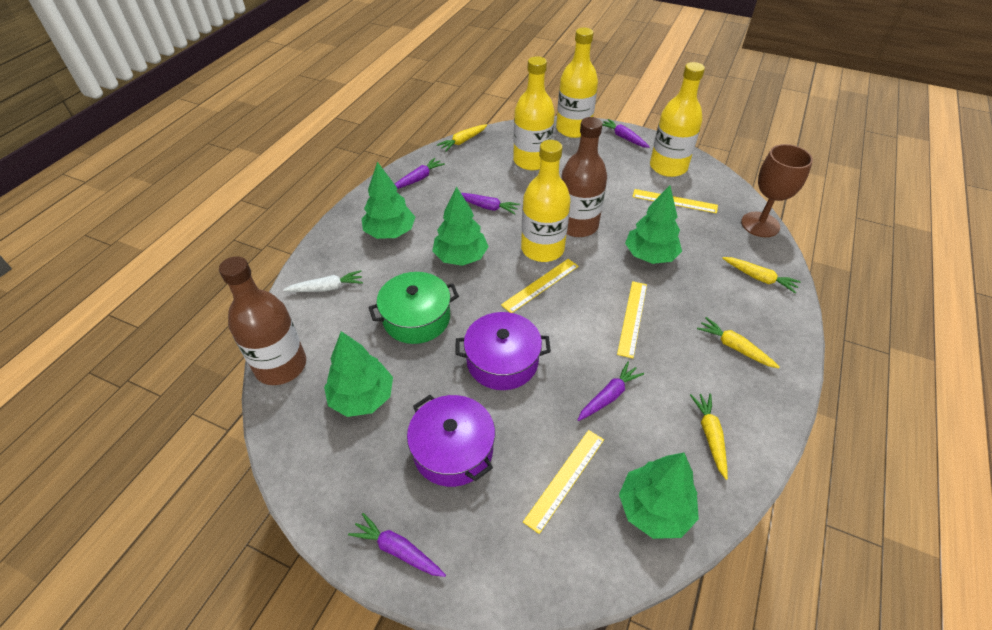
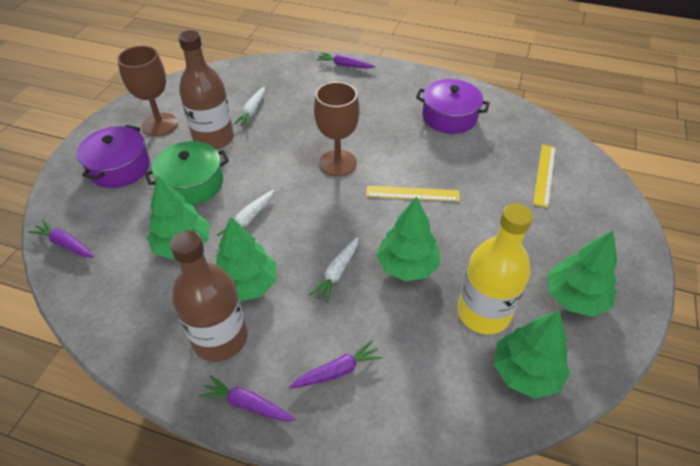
brown goblet: [741,144,813,237] = 1 -> [117,46,178,136] [314,82,359,176] = 2
purple carrot: [348,513,446,577] [395,158,445,189] [461,193,520,214] [578,362,644,421] [602,119,650,148] = 5 -> [28,220,95,257] [199,375,296,421] [289,340,383,389] [316,52,375,69] = 4
white carrot: [283,270,363,292] = 1 -> [217,190,275,236] [233,87,265,127] [309,237,358,303] = 3
yellow bottle: [513,56,555,170] [521,140,571,262] [556,28,598,138] [650,62,705,177] = 4 -> [457,203,533,334] = 1
yellow carrot: [437,124,487,151] [690,393,728,480] [697,317,780,368] [722,257,801,293] = 4 -> none = 0
yellow ruler: [501,259,579,313] [523,430,604,534] [617,281,647,358] [632,189,718,214] = 4 -> [366,186,460,201] [533,145,556,207] = 2

